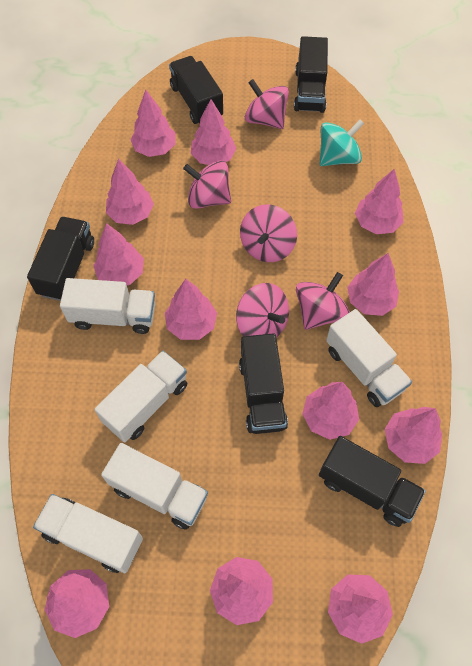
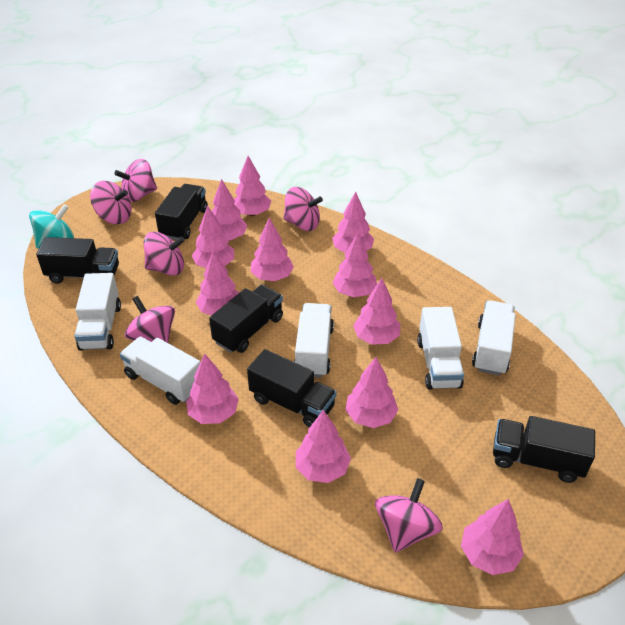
pink spinning top: [183,161,231,209] [236,283,289,338] [240,204,297,262] [245,79,289,129] [296,272,350,330] = 5 -> [90,181,132,224] [114,159,157,202] [125,296,175,343] [144,232,185,276] [283,187,323,231] [375,478,443,553] = 6

